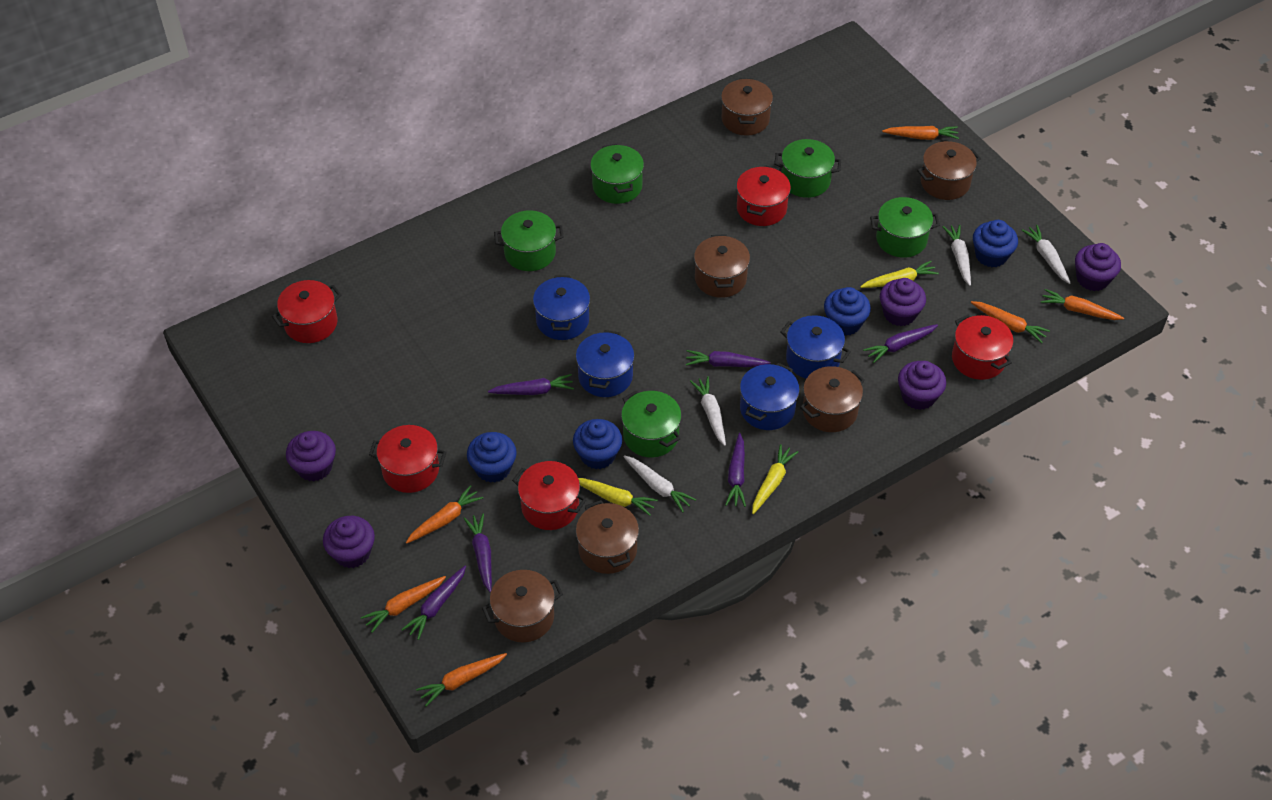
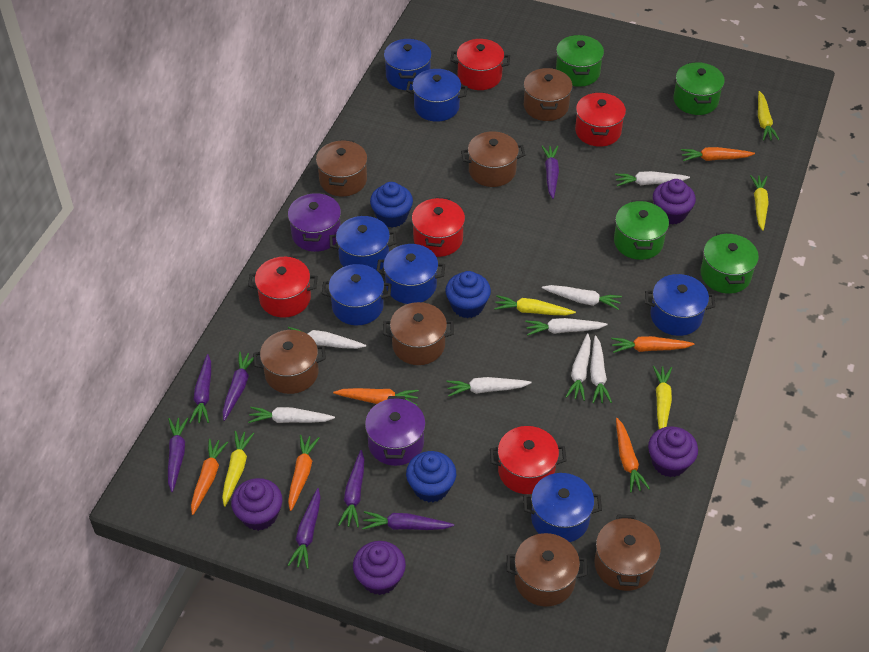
blue cupcake: [467,432,517,483] [573,419,622,469] [824,287,871,336] [973,220,1018,267] = 4 -> [370,182,413,228] [406,451,456,502] [445,271,491,318] = 3
blue pot: [533,276,590,340] [576,330,634,397] [740,363,799,430] [780,315,851,379] = 4 -> [322,264,391,325] [330,216,397,270] [377,244,445,304] [384,39,432,90] [406,69,468,122] [523,473,602,542] [645,274,715,336] = 7
brown pot: [482,570,563,642] [576,500,639,574] [694,234,750,298] [721,78,773,136] [800,366,865,432] [917,141,981,200] = 6 -> [253,330,326,394] [316,140,367,196] [383,302,454,365] [461,131,525,187] [506,533,587,607] [524,68,572,121] [594,515,661,591] = 7
green pot: [494,210,564,271] [590,144,644,204] [621,391,681,458] [774,139,841,198] [870,197,940,258] = 5 -> [556,35,604,87] [614,200,669,260] [673,62,725,115] [701,232,759,294] = 4
purple carrot: [401,566,466,640] [463,513,492,592] [488,374,574,395] [686,350,771,367] [725,433,746,507] [863,324,938,363] = 6 -> [168,417,188,492] [189,354,211,423] [223,352,254,421] [288,488,321,569] [338,450,364,528] [362,511,454,530] [541,146,559,199] = 7
purple cupcake: [286,431,336,482] [323,516,375,568] [880,278,926,326] [898,361,946,410] [1075,243,1121,291] = 5 -> [231,478,282,531] [353,541,406,595] [648,426,698,477] [653,179,696,225] = 4
purple pot: none = 0 -> [288,192,341,252] [365,396,426,466] = 2
white carrot: [623,455,696,512] [690,376,726,446] [943,225,971,286] [1022,225,1070,284] = 4 -> [248,407,335,423] [288,327,366,349] [446,377,532,396] [525,318,608,336] [542,285,622,310] [566,333,591,401] [590,335,612,403] [615,171,690,186] = 8
yellow carrot: [578,478,658,516] [752,444,798,514] [860,261,939,288] = 3 -> [222,431,254,507] [494,295,576,315] [653,366,672,429] [750,175,769,231] [758,91,779,141] = 5

